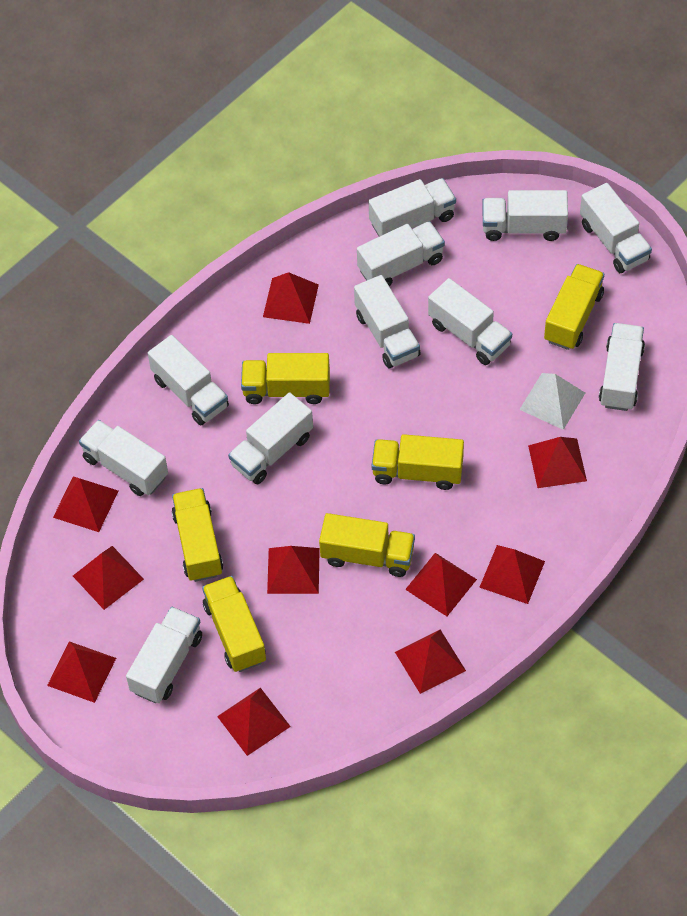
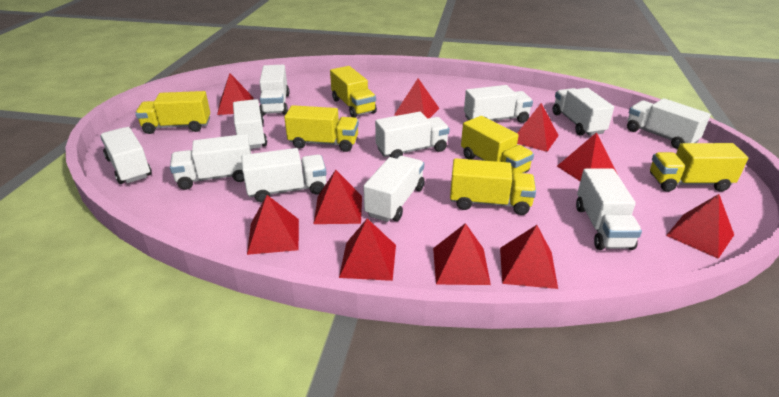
white pyramid: [519,373,585,430] = 1 -> none = 0

